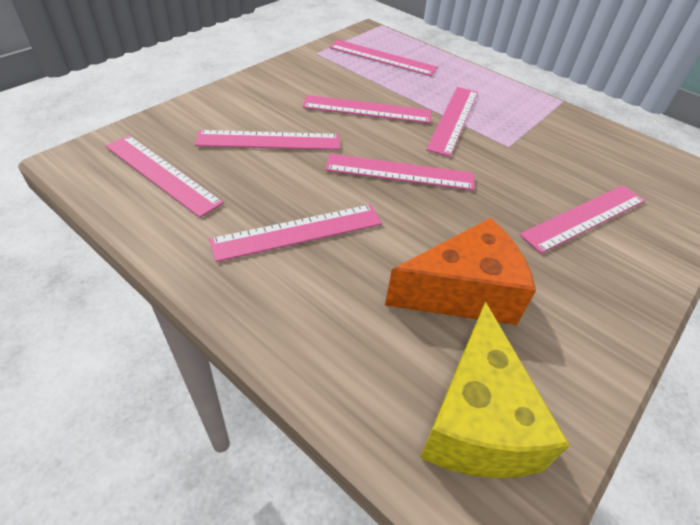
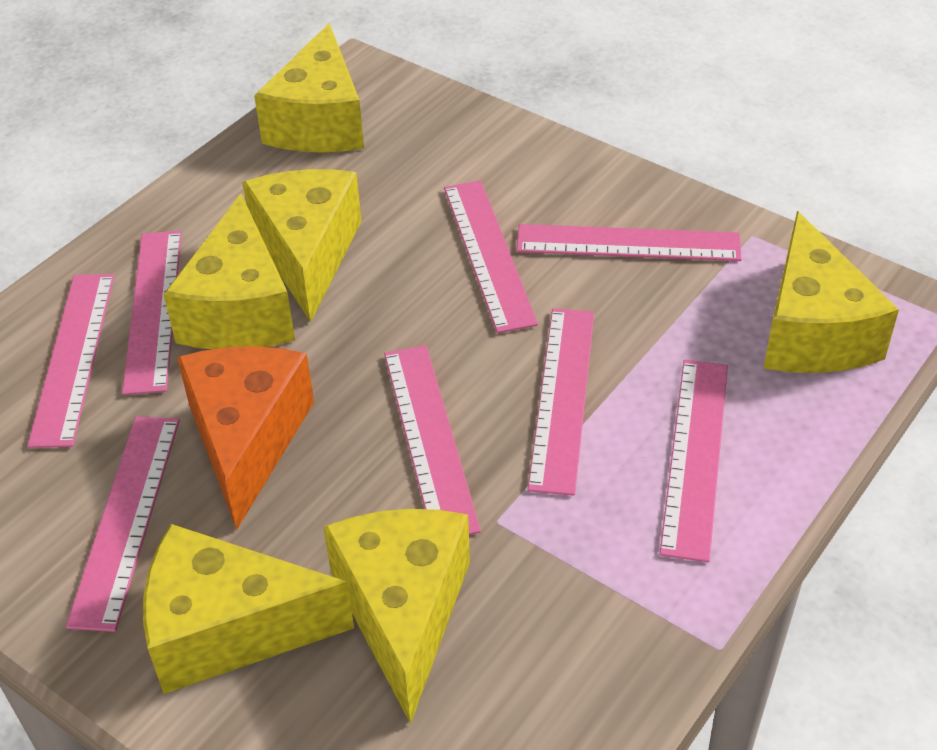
yellow cheese: [420,302,570,478] = 1 -> [143,524,354,694] [163,194,295,349] [242,169,361,322] [254,23,364,153] [323,509,470,724] [763,211,899,373] = 6

